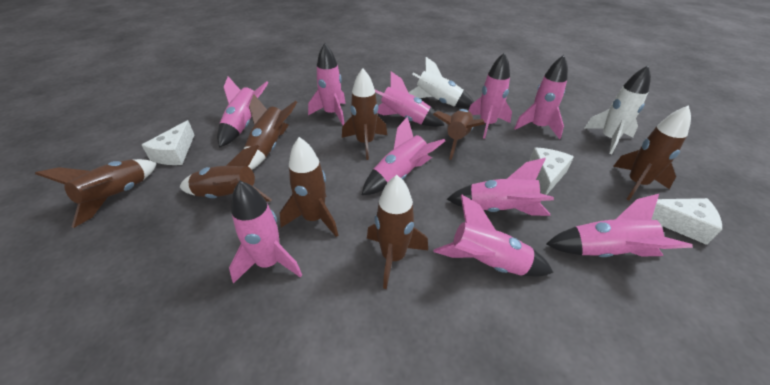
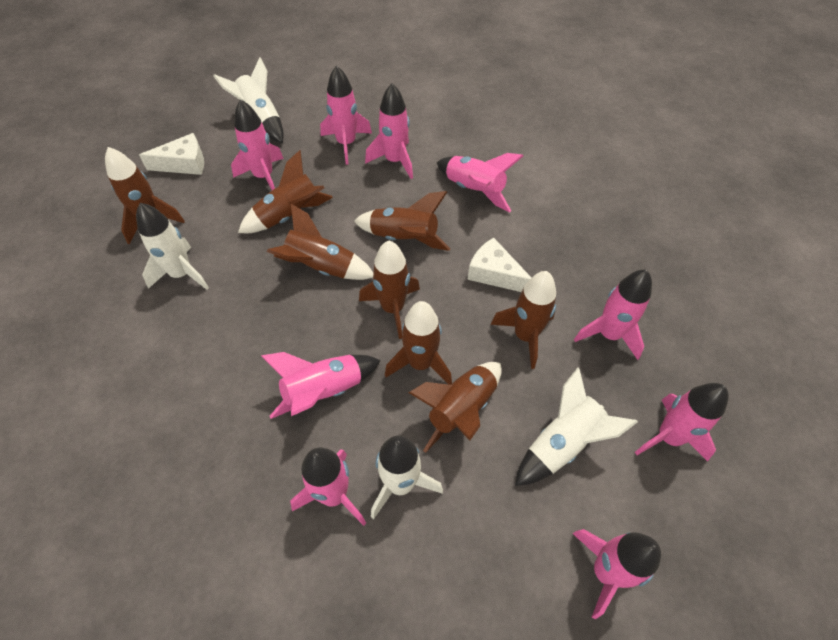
pink rocket: [217,76,268,148] [229,180,302,284] [308,43,346,125] [362,116,445,195] [375,71,445,127] [433,195,554,277] [447,158,554,216] [469,52,512,139] [514,55,568,139] [546,194,693,257] = 10 -> [231,99,284,190] [261,352,381,419] [290,448,366,526] [320,65,372,165] [365,84,413,179] [436,153,523,212] [573,529,661,620] [574,270,652,360] [635,383,729,461] = 9
white cheese: [142,120,194,165] [530,148,574,195] [651,198,722,245] = 3 -> [139,133,204,175] [467,238,532,292] = 2
white rocket: [409,57,474,109] [584,66,651,154] = 2 -> [136,203,209,290] [213,57,284,143] [371,435,443,519] [515,367,638,486] = 4

